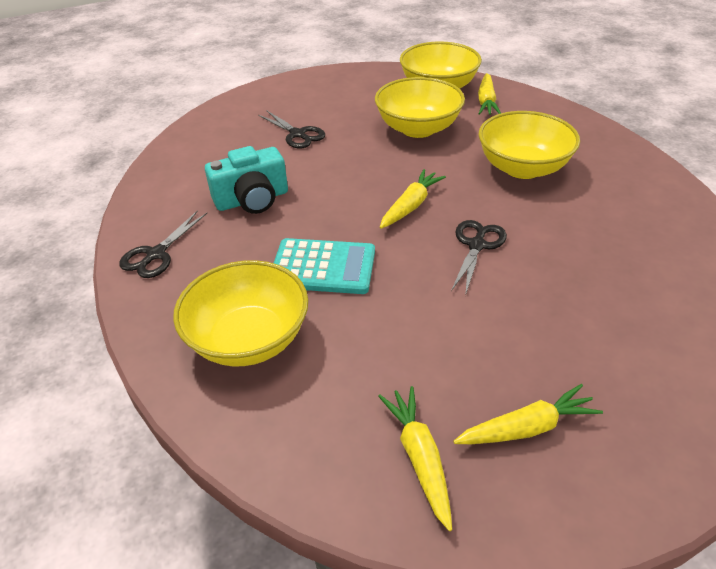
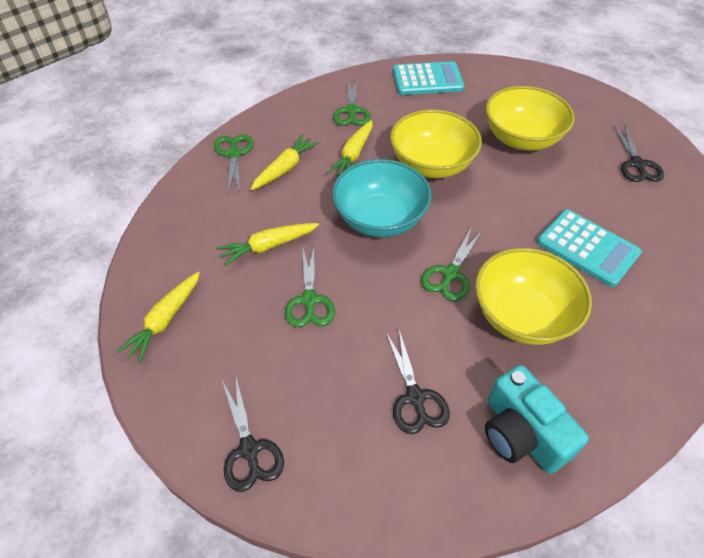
green scissors: none = 0 -> [214,134,254,192] [285,245,335,327] [333,79,371,126] [421,226,483,301] = 4
turquoise bowl: none = 0 -> [332,159,432,237] = 1
turquoise calculator: [274,238,375,294] = 1 -> [393,61,464,95] [537,209,642,287] = 2
yellow bowl: [173,260,308,366] [375,77,465,138] [400,41,482,89] [479,111,580,179] = 4 -> [390,109,482,178] [475,248,592,345] [486,86,575,150] = 3

